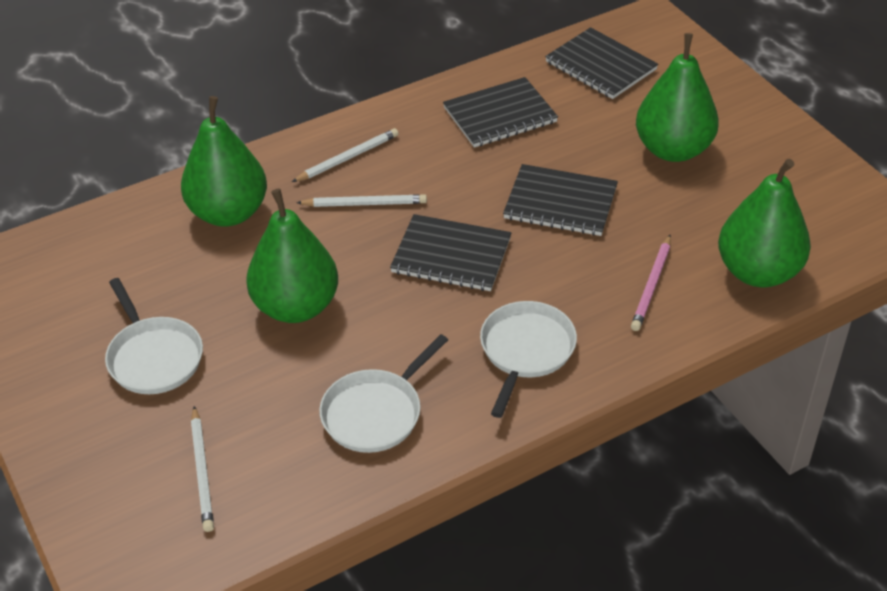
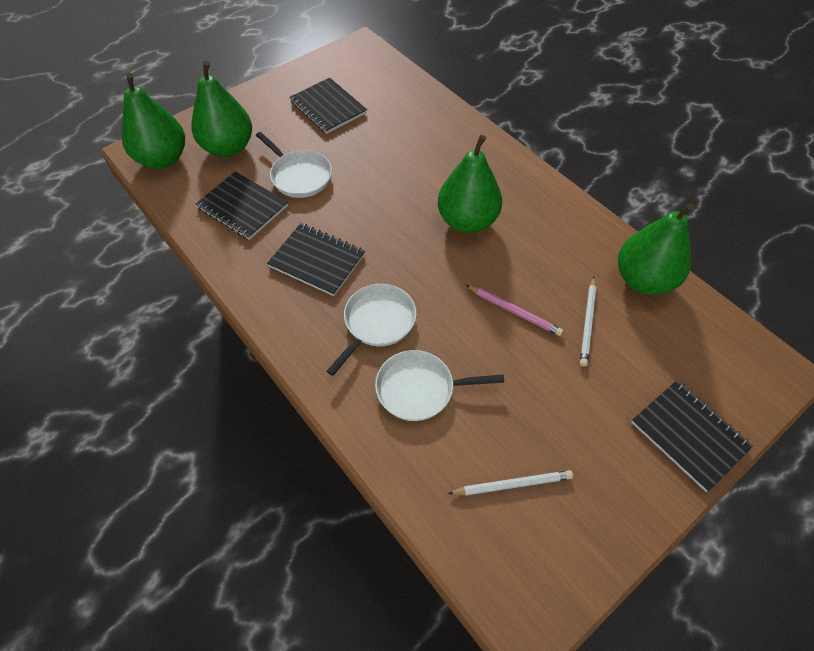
white pencil: [191,406,214,532] [292,128,399,182] [296,194,427,207] = 3 -> [448,470,573,496] [580,277,596,367] = 2

